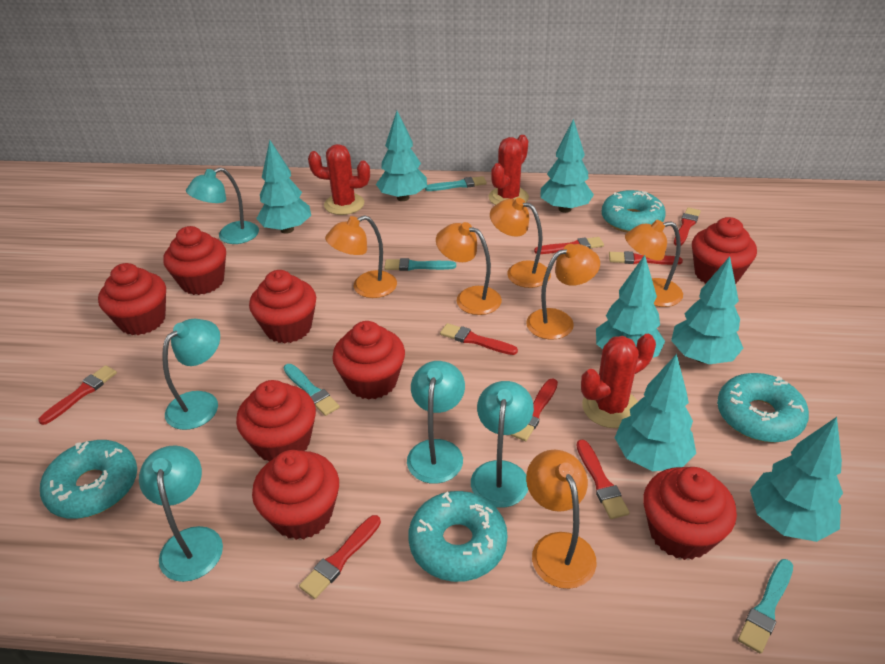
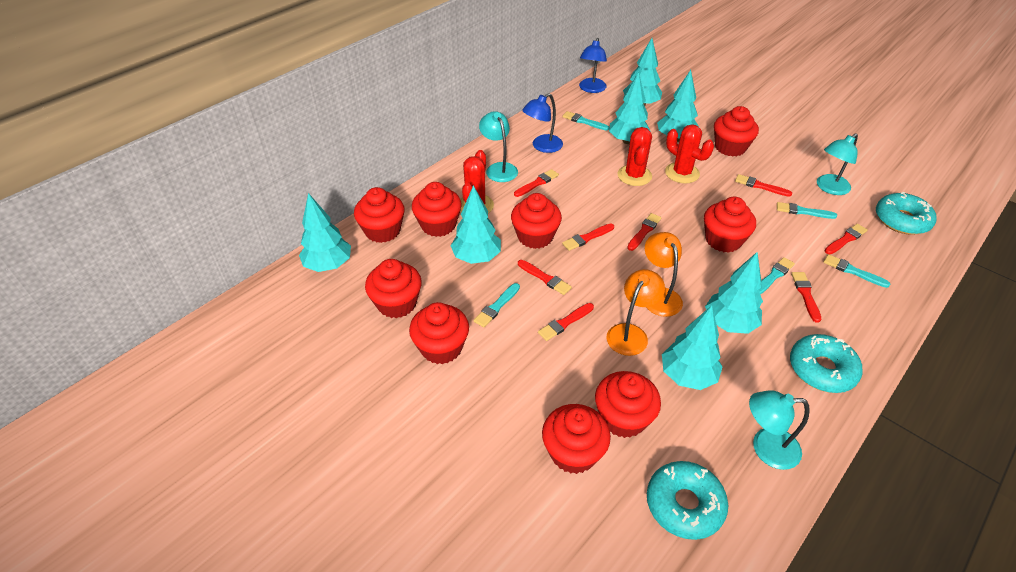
blue lamp: none = 0 -> [522,93,563,153] [579,38,607,93] = 2
orange lamp: [325,215,397,298] [436,222,502,315] [490,198,551,288] [526,244,600,340] [526,450,596,589] [625,220,683,307] = 6 -> [606,269,665,356] [645,232,683,317] = 2
red cupcake: [98,263,166,335] [163,226,226,295] [236,380,316,462] [249,270,316,344] [252,450,339,540] [332,321,405,400] [643,467,737,560] [692,217,757,284] = 8 -> [354,187,405,243] [365,259,422,318] [409,302,469,364] [412,182,462,237] [511,193,562,249] [542,404,611,474] [595,371,661,438] [704,197,756,253] [714,106,759,157] = 9
turquoise brush: [284,364,340,416] [384,258,456,271] [425,176,487,191] [738,559,793,654] = 4 -> [474,283,520,327] [563,111,609,131] [758,257,795,294] [777,202,837,219] [823,254,890,288] = 5
turquoise donut: [40,440,137,519] [408,491,507,582] [601,190,666,233] [717,373,809,443] = 4 -> [647,461,728,540] [790,334,863,393] [876,192,937,235] = 3
turquoise lamp: [139,445,223,582] [162,319,220,430] [186,167,259,244] [407,361,465,484] [471,381,534,508] = 5 -> [479,111,518,182] [749,391,810,470] [817,133,858,195] = 3

